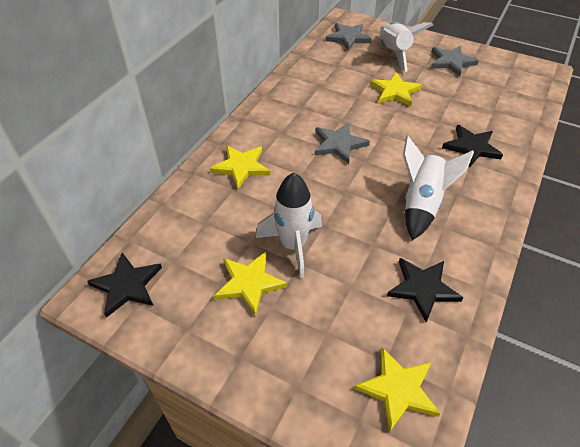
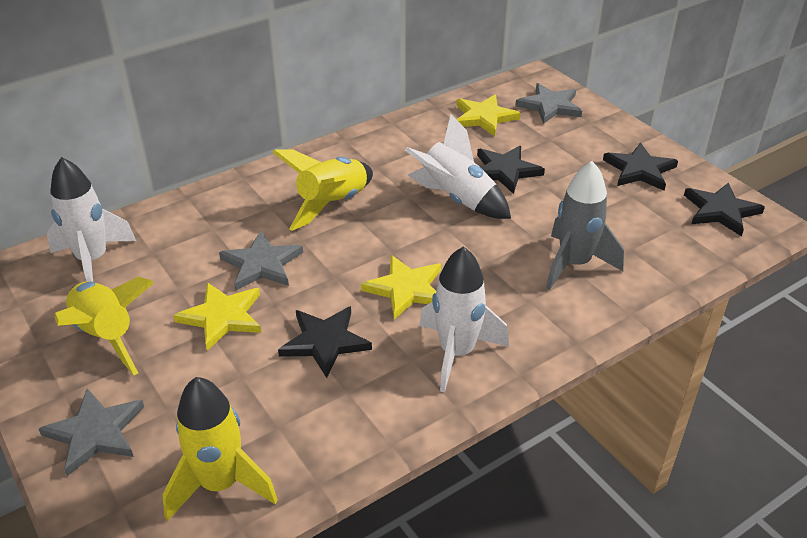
black star: [87,253,162,318] [387,258,464,322] [442,125,503,167] = 3 -> [278,306,372,378] [477,146,545,194] [603,143,678,191] [684,182,765,236] = 4
grey rocket: none = 0 -> [546,161,624,290] = 1
yellow rocket: none = 0 -> [54,277,154,375] [162,377,278,521] [272,150,373,231] = 3
yellow star: [210,145,270,189] [214,252,287,316] [354,347,441,432] [370,72,422,106] = 4 -> [173,282,261,351] [361,255,441,320] [456,94,520,136] = 3

